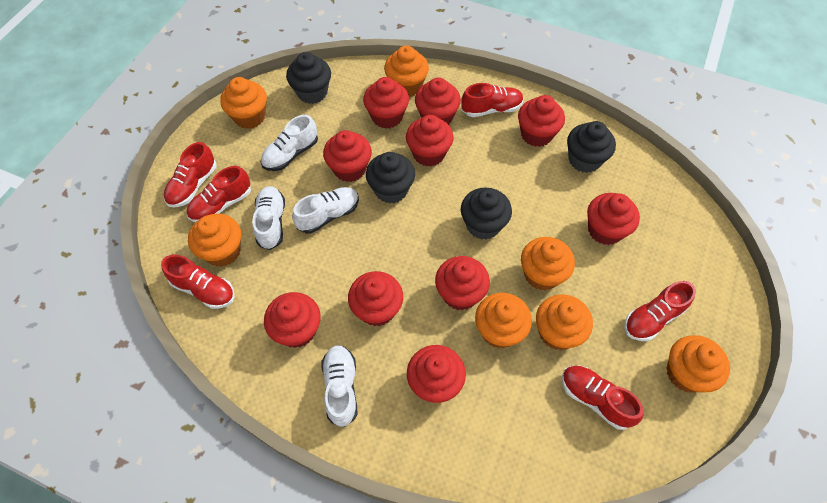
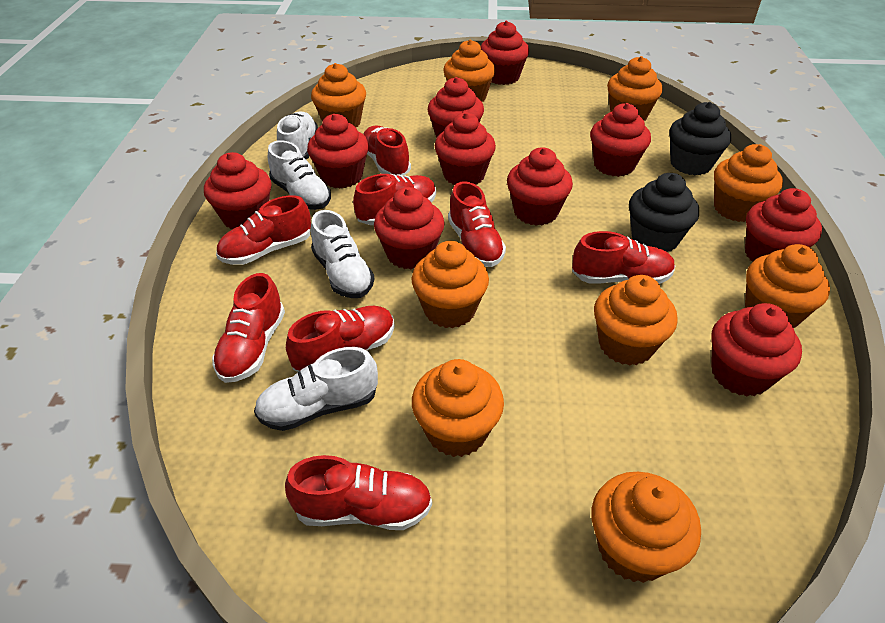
black cupcake: [286,52,331,104] [366,152,415,204] [461,187,512,240] [567,121,616,173] = 4 -> [629,173,699,252] [669,102,731,175] = 2
orange cupcake: [188,214,241,267] [220,77,267,129] [384,46,429,97] [475,293,532,348] [521,237,575,290] [536,294,593,350] [666,335,730,393] = 7 -> [311,63,366,127] [411,241,489,328] [412,359,504,457] [443,39,495,102] [591,472,701,583] [594,275,678,366] [607,56,663,121] [714,144,783,222] [745,244,830,328] = 9
red shoe: [161,254,234,309] [164,142,216,207] [187,166,251,222] [461,83,524,117] [562,366,644,430] [624,281,696,341] = 6 -> [212,273,285,383] [216,195,311,265] [285,455,432,530] [286,306,395,372] [353,174,436,225] [363,125,411,176] [448,181,506,267] [572,231,675,284] = 8

